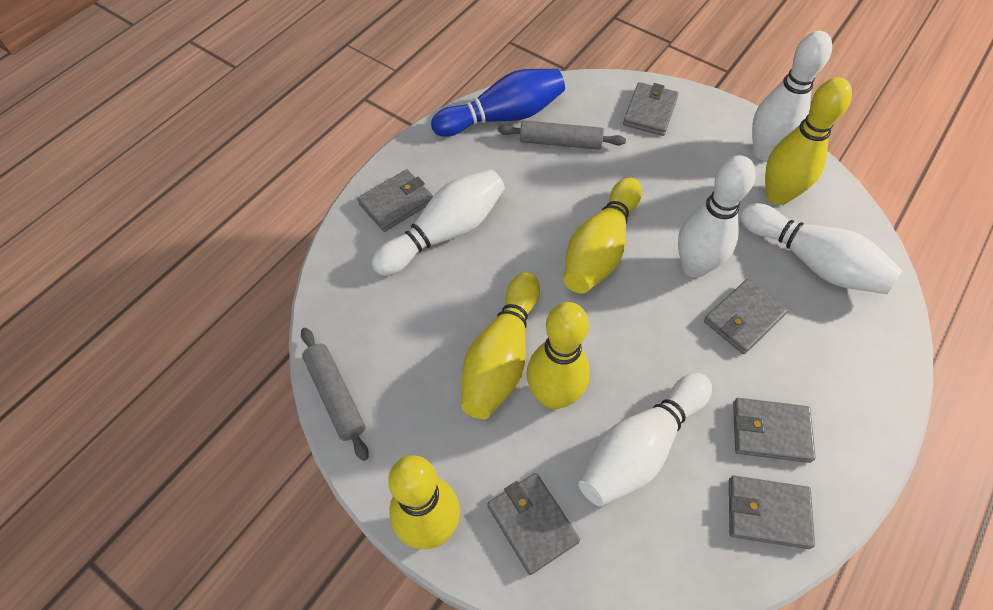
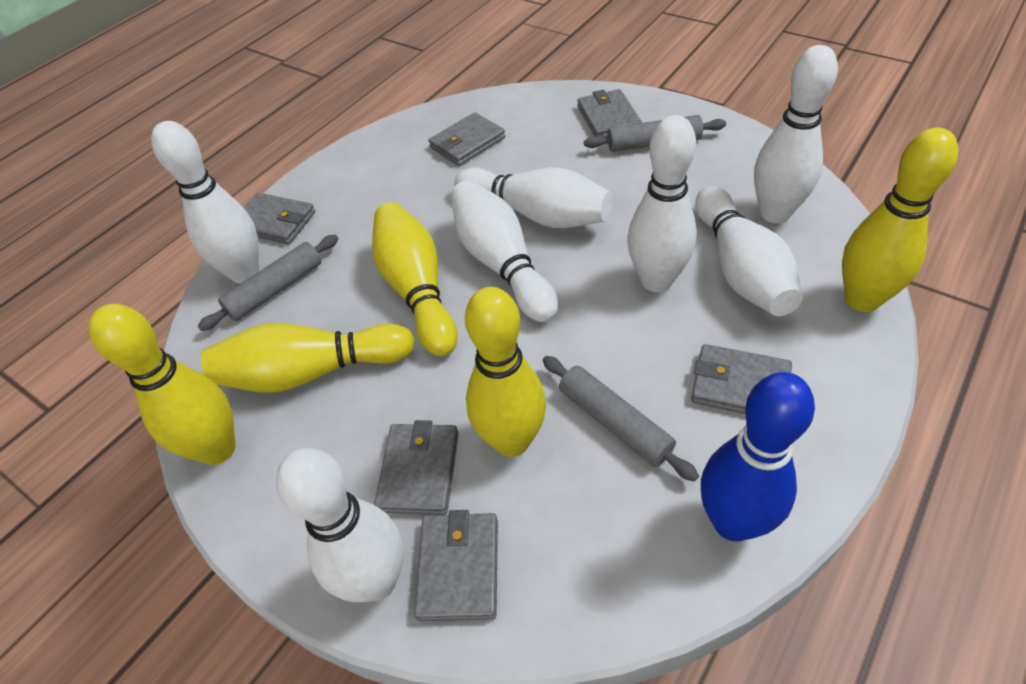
grey rolling pin: [301,328,369,461] [498,120,626,150] = 2 -> [198,235,338,331] [543,356,699,482] [584,115,726,152] = 3
white bowling pin: [372,169,505,276] [579,373,712,507] [678,155,756,278] [740,203,903,294] [752,31,832,161] = 5 -> [151,121,259,284] [276,448,404,602] [451,180,558,322] [454,167,613,228] [627,115,697,292] [695,186,803,316] [754,45,838,223] = 7

